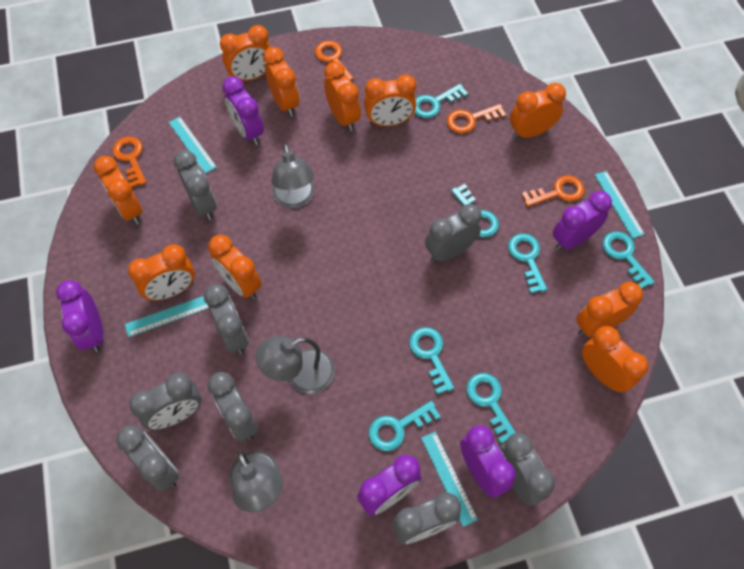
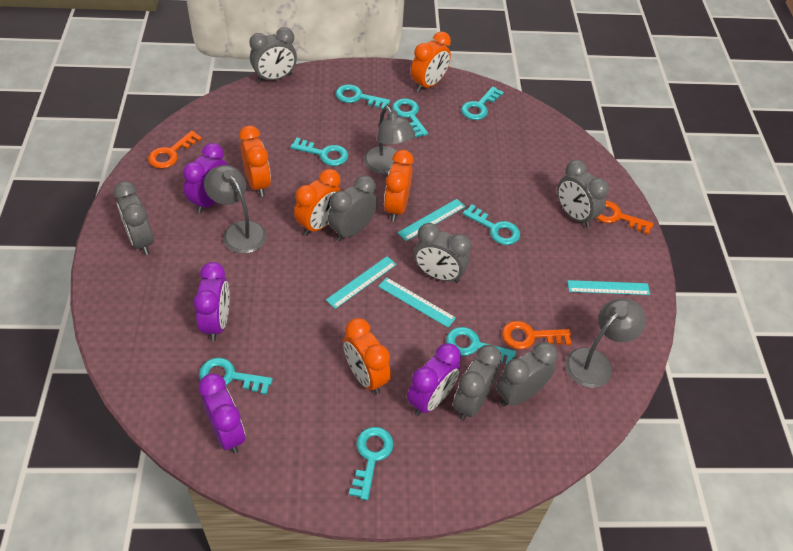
grey clock: [116,425,179,492] [129,373,201,430] [174,150,217,220] [204,284,249,355] [208,372,258,442] [392,492,461,544] [425,204,482,262] [499,433,555,506] = 8 -> [113,181,154,255] [249,27,297,82] [328,175,377,241] [414,223,471,283] [453,345,502,421] [496,342,558,407] [557,160,609,228] = 7
orange clock: [94,156,143,224] [128,244,195,301] [208,235,262,299] [220,25,270,81] [263,47,299,117] [324,62,361,131] [364,74,416,126] [510,83,566,139] [576,282,643,337] [582,326,648,392] = 10 -> [239,125,271,197] [294,169,342,236] [343,318,391,394] [384,150,414,222] [411,32,451,92] = 5
orange key: [113,137,146,188] [315,41,354,81] [447,104,506,134] [521,175,584,207] = 4 -> [148,131,202,169] [502,321,572,349] [596,201,653,235] = 3
purple clock: [56,280,103,352] [222,76,264,145] [357,455,422,516] [460,425,516,498] [553,191,612,251] = 5 -> [183,143,227,213] [193,262,230,341] [199,374,245,454] [407,343,461,416] = 4
turquoise key: [369,401,441,451] [409,327,454,395] [414,84,468,118] [451,184,499,237] [466,373,516,443] [508,233,547,293] [603,231,655,289] = 7 -> [199,358,273,395] [290,137,348,166] [336,84,390,109] [349,427,394,500] [392,98,428,138] [446,327,516,363] [461,86,504,120] [463,204,520,245] = 8

